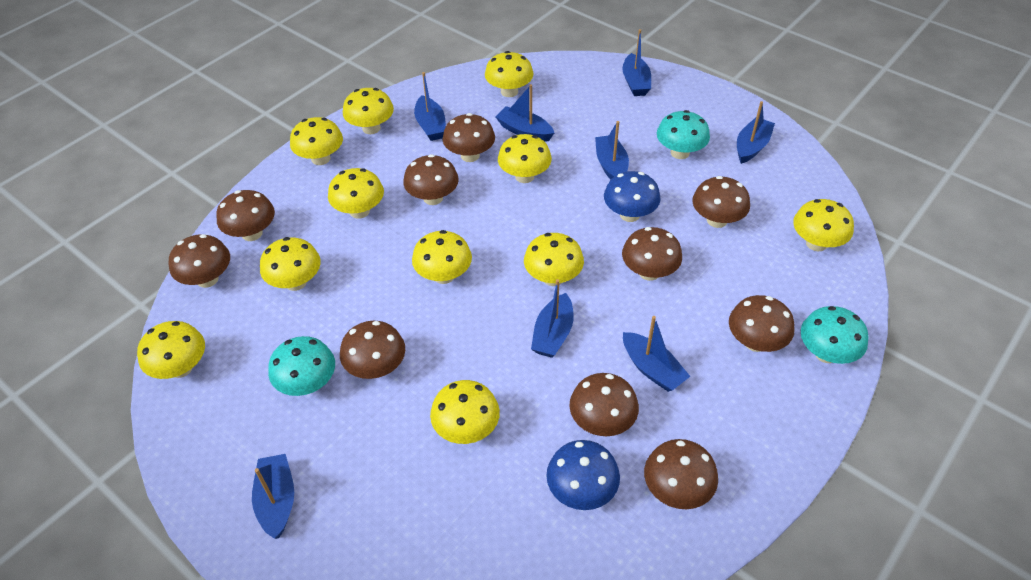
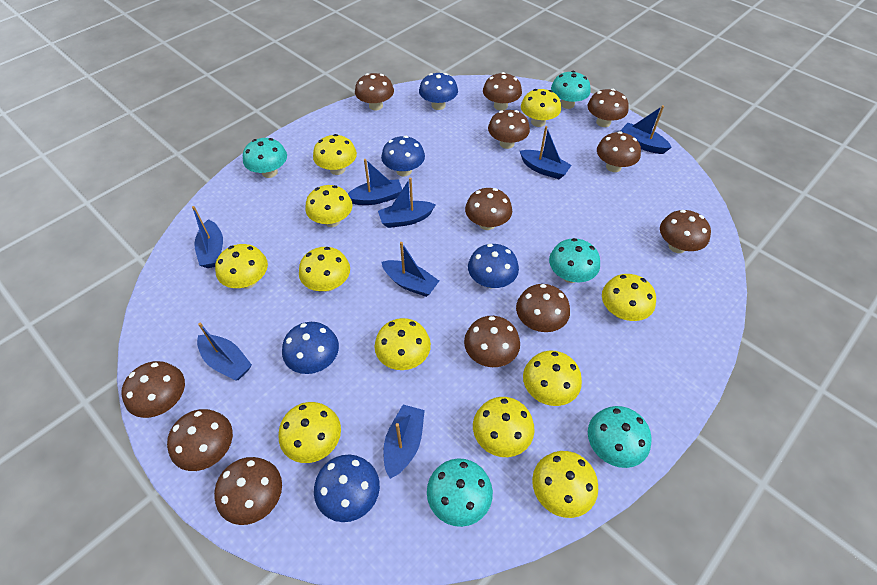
blue mushroom: [546,440,620,510] [604,171,661,222] = 2 -> [282,322,339,374] [314,455,380,522] [381,136,425,177] [419,73,458,110] [468,244,519,288] = 5
brown mushroom: [169,234,230,288] [216,190,275,241] [340,321,405,379] [403,154,459,205] [443,113,495,162] [569,373,639,436] [622,227,682,281] [644,439,718,509] [692,176,750,228] [729,295,795,352] = 10 -> [121,361,185,418] [167,409,233,471] [214,457,282,525] [355,73,394,111] [464,316,520,367] [465,188,512,230] [483,72,522,111] [488,110,530,149] [516,284,570,332] [587,89,629,127] [597,131,641,172] [660,210,711,253] = 12
turquoise mushroom: [268,336,335,396] [657,110,710,159] [801,306,869,364] = 3 -> [243,138,287,178] [427,458,493,527] [549,238,600,283] [551,71,591,109] [588,406,652,468] = 5

